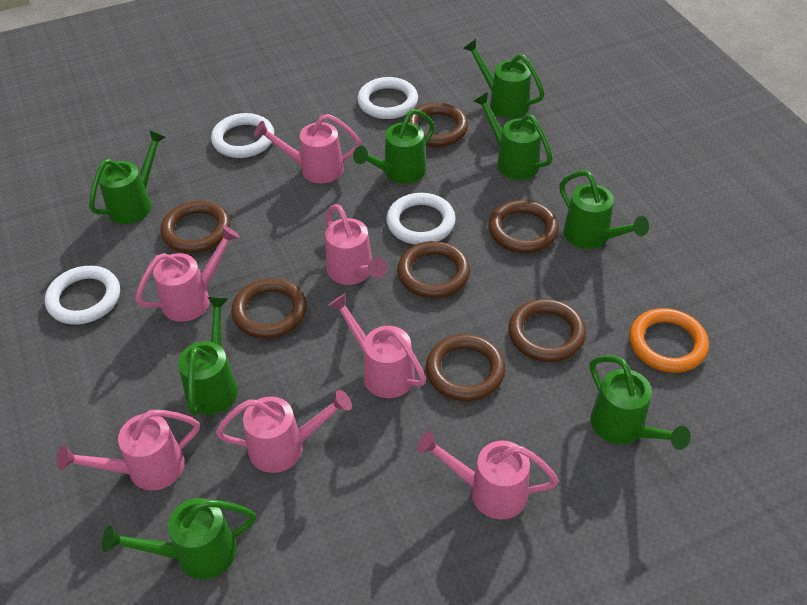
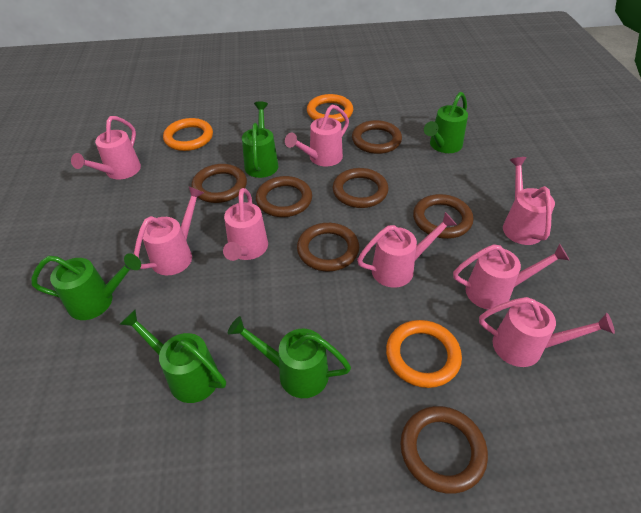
green watering can: [89,130,166,224] [102,498,256,579] [178,297,238,415] [353,109,435,184] [463,39,545,118] [473,92,553,180] [559,171,649,249] [590,355,691,450] = 8 -> [31,253,141,320] [119,310,226,403] [228,316,351,398] [242,101,278,178] [424,92,468,153] = 5
orange ring: [629,308,709,373] = 1 -> [163,118,213,151] [307,94,353,122] [386,320,462,388] = 3
pink watering can: [57,410,200,490] [135,225,240,322] [216,390,352,473] [254,114,361,183] [325,204,387,285] [328,293,426,398] [417,431,559,520] = 7 -> [71,116,141,179] [134,187,204,275] [223,188,268,261] [285,105,349,166] [357,212,457,288] [453,244,570,310] [479,297,615,367] [503,157,555,245] = 8
white ring: [45,266,120,325] [211,113,274,158] [357,77,418,119] [386,193,456,245] = 4 -> none = 0

